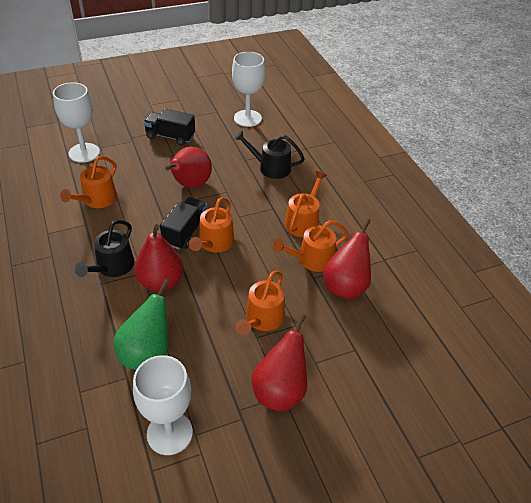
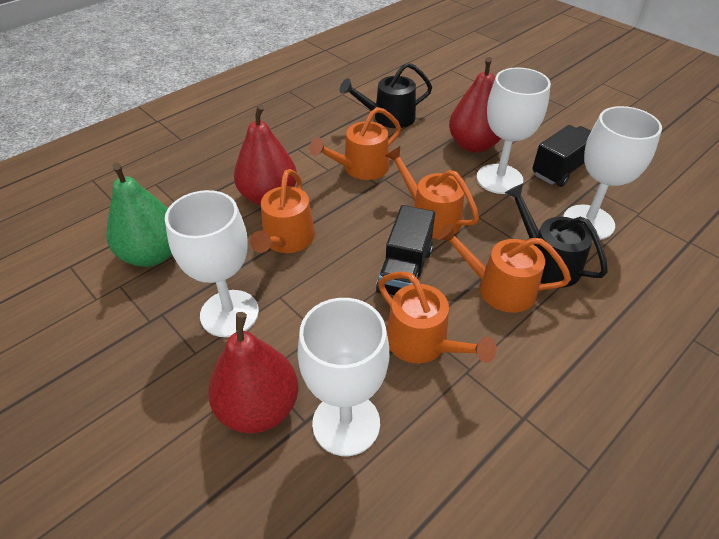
red pear: [134,224,184,291] [165,147,212,188] [252,314,307,411] [323,219,371,300] = 4 -> [208,312,298,433] [234,104,297,205] [449,57,501,153] = 3
white goblet: [53,82,100,163] [133,355,193,455] [232,52,265,127] = 3 -> [165,190,259,337] [298,298,389,456] [477,67,551,194] [563,106,662,240] = 4

